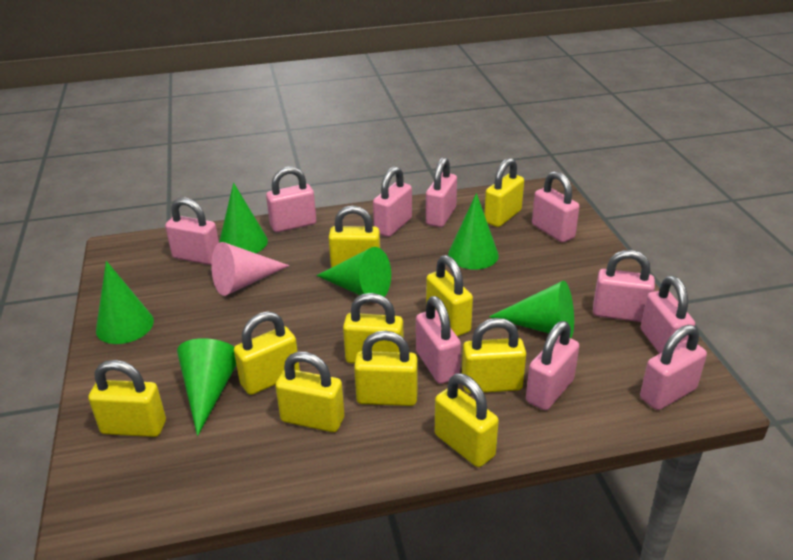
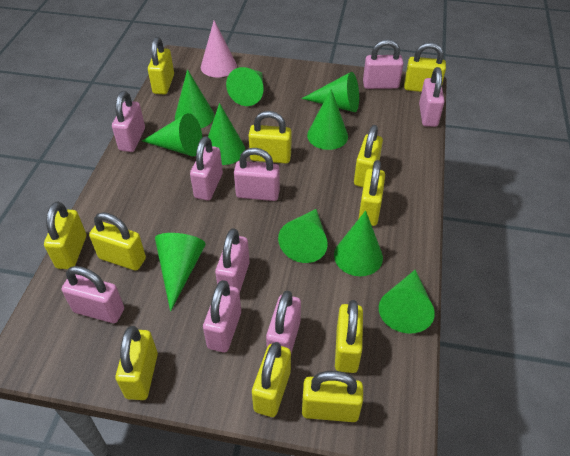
green cone: [96,261,154,344] [177,338,236,436] [219,183,268,253] [316,247,391,297] [448,193,499,270] [489,281,574,338] = 6 -> [142,113,202,157] [155,233,206,311] [175,69,214,128] [208,103,246,165] [226,67,264,106] [278,209,328,263] [301,72,359,112] [307,89,348,150] [334,211,383,276] [379,270,435,334] = 10
pink padlock: [165,198,219,265] [266,167,316,232] [373,166,412,237] [416,296,461,384] [426,157,457,227] [526,321,579,410] [532,171,579,243] [593,250,655,322] [640,325,707,410] [641,276,695,354] = 10 -> [62,266,124,323] [112,91,145,152] [190,136,223,201] [203,280,241,352] [215,228,250,293] [234,148,280,201] [266,291,301,353] [363,39,404,89] [419,67,445,127] = 9
yellow padlock: [88,360,166,437] [234,312,300,395] [275,352,344,432] [329,206,380,268] [343,293,403,364] [354,330,418,406] [426,255,473,337] [435,374,499,467] [462,318,526,394] [484,158,524,227] = 10 -> [44,201,86,269] [89,212,146,270] [115,326,158,400] [148,37,174,95] [249,111,292,163] [252,342,291,417] [302,371,363,422] [335,300,363,373] [354,125,383,187] [358,160,385,226] [404,42,446,92] = 11

